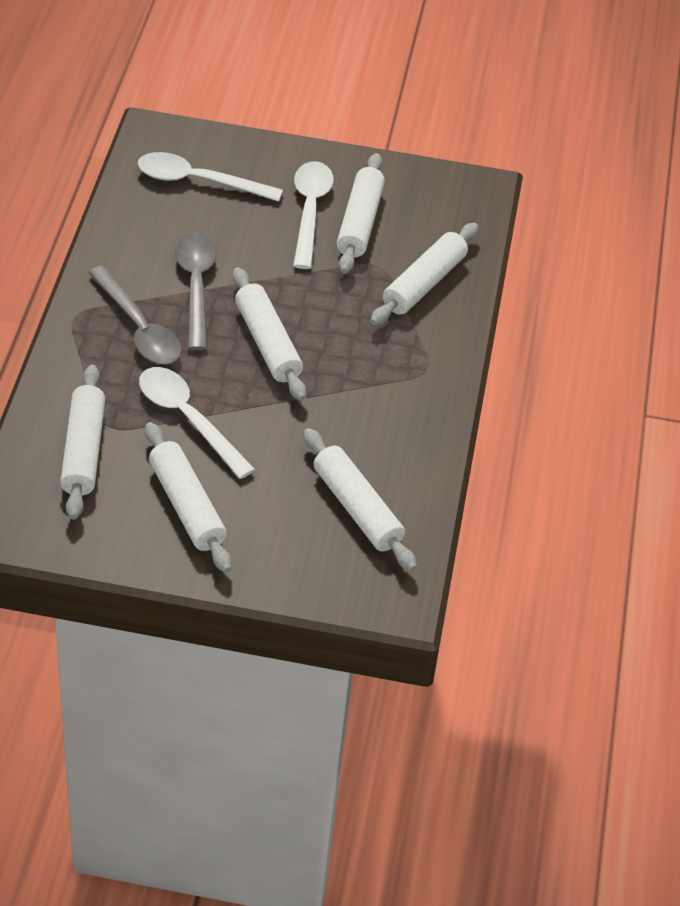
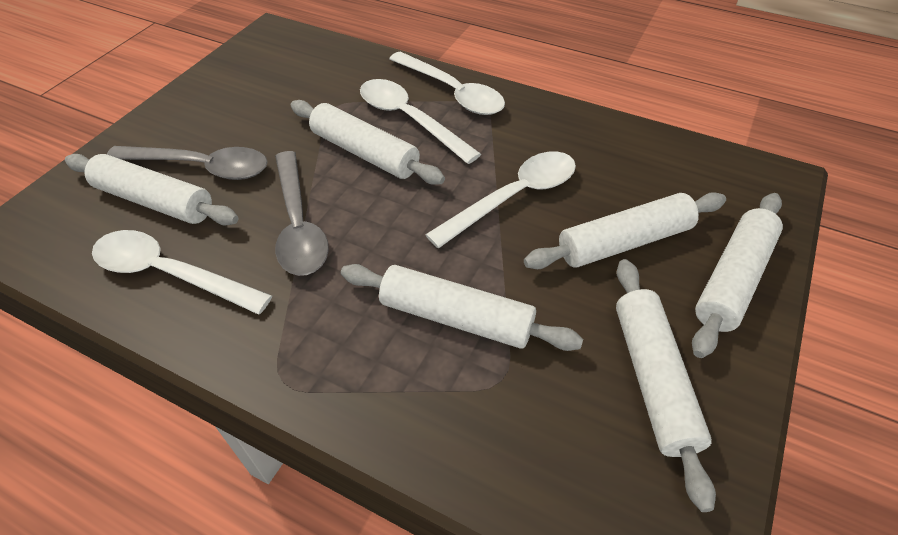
white spoon: [138,152,283,202] [139,367,255,479] [293,161,334,269] = 3 -> [92,230,272,315] [360,79,481,164] [389,51,505,115] [425,151,576,248] = 4

